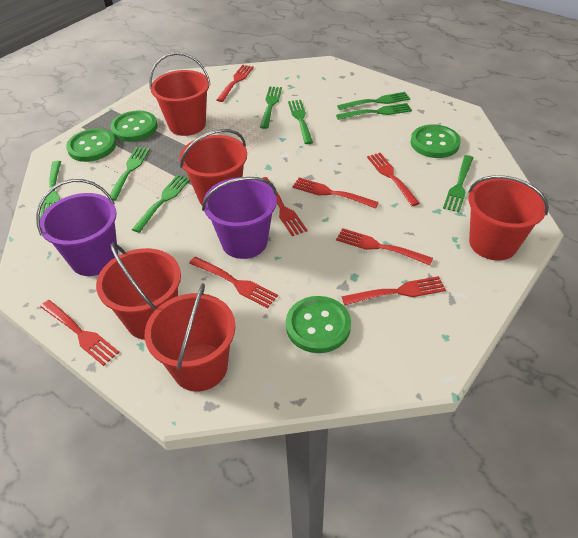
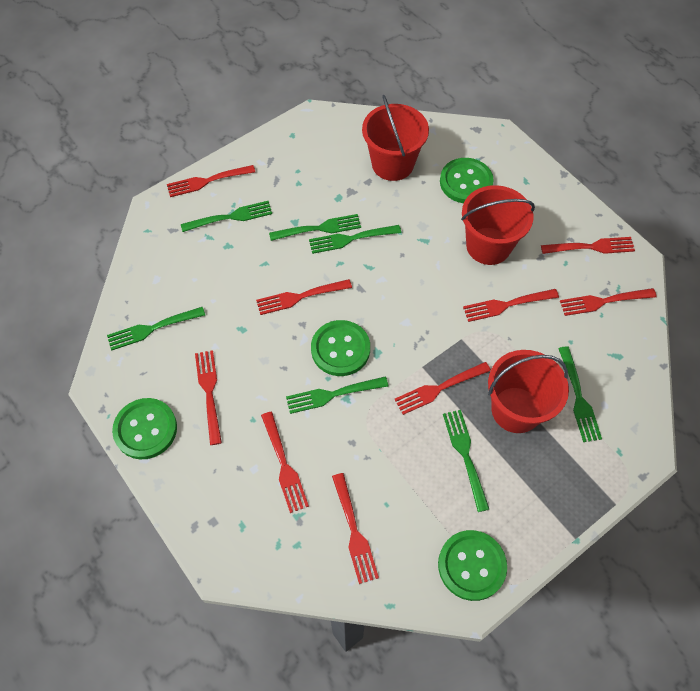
green fork: [40,161,61,218] [110,147,150,201] [132,175,190,233] [260,87,282,129] [288,100,313,144] [336,103,412,120] [337,92,410,110] [443,155,473,212] = 8 -> [107,307,205,351] [181,201,272,232] [269,214,361,241] [286,376,388,414] [309,225,401,254] [443,410,489,512] [558,346,602,442] = 7
purple bucket: [36,179,118,276] [202,177,277,259] = 2 -> none = 0
red bucket: [96,243,181,340] [145,283,235,391] [149,52,211,136] [179,129,247,205] [468,175,549,261] = 5 -> [362,95,429,181] [461,185,535,265] [488,350,569,433] = 3
red fork: [40,300,120,366] [189,257,278,308] [217,65,254,102] [263,177,307,236] [292,178,379,209] [336,228,433,265] [341,276,446,305] [367,153,420,206] = 8 -> [167,165,255,197] [195,350,222,445] [256,279,352,315] [261,412,309,513] [332,473,379,584] [394,362,491,415] [463,289,559,322] [541,237,635,254] [560,288,657,316] = 9

